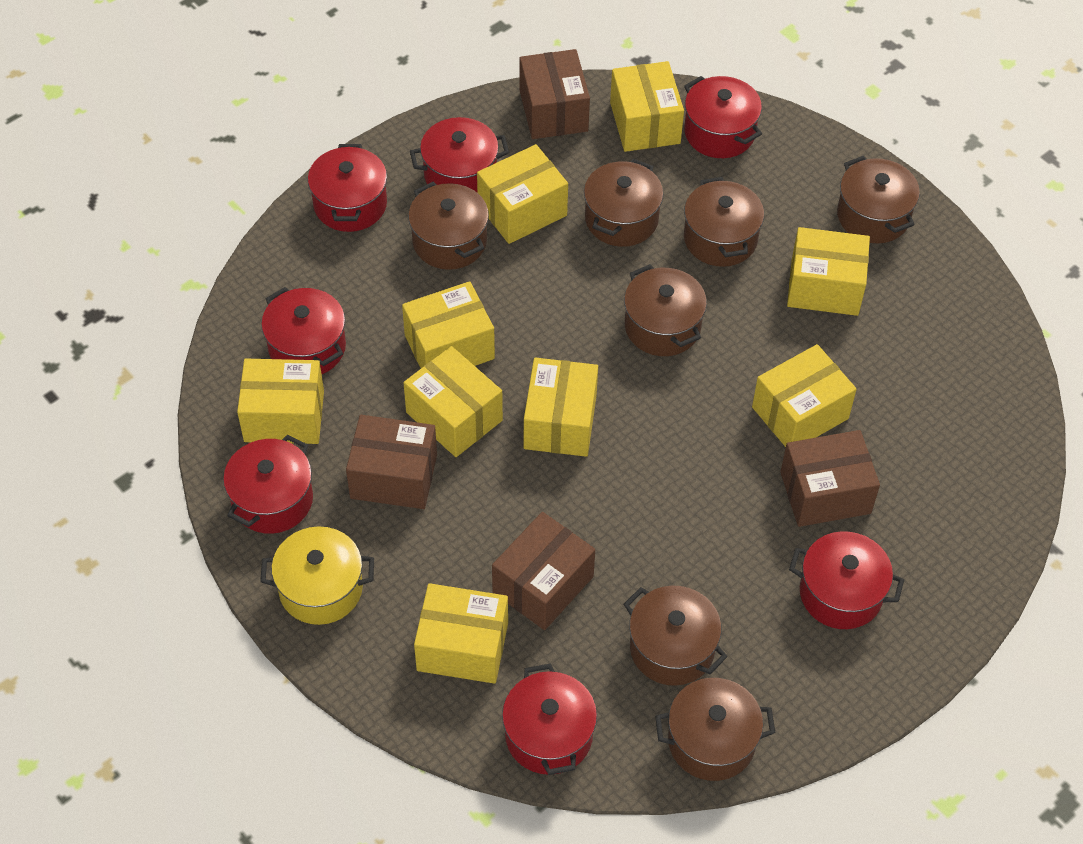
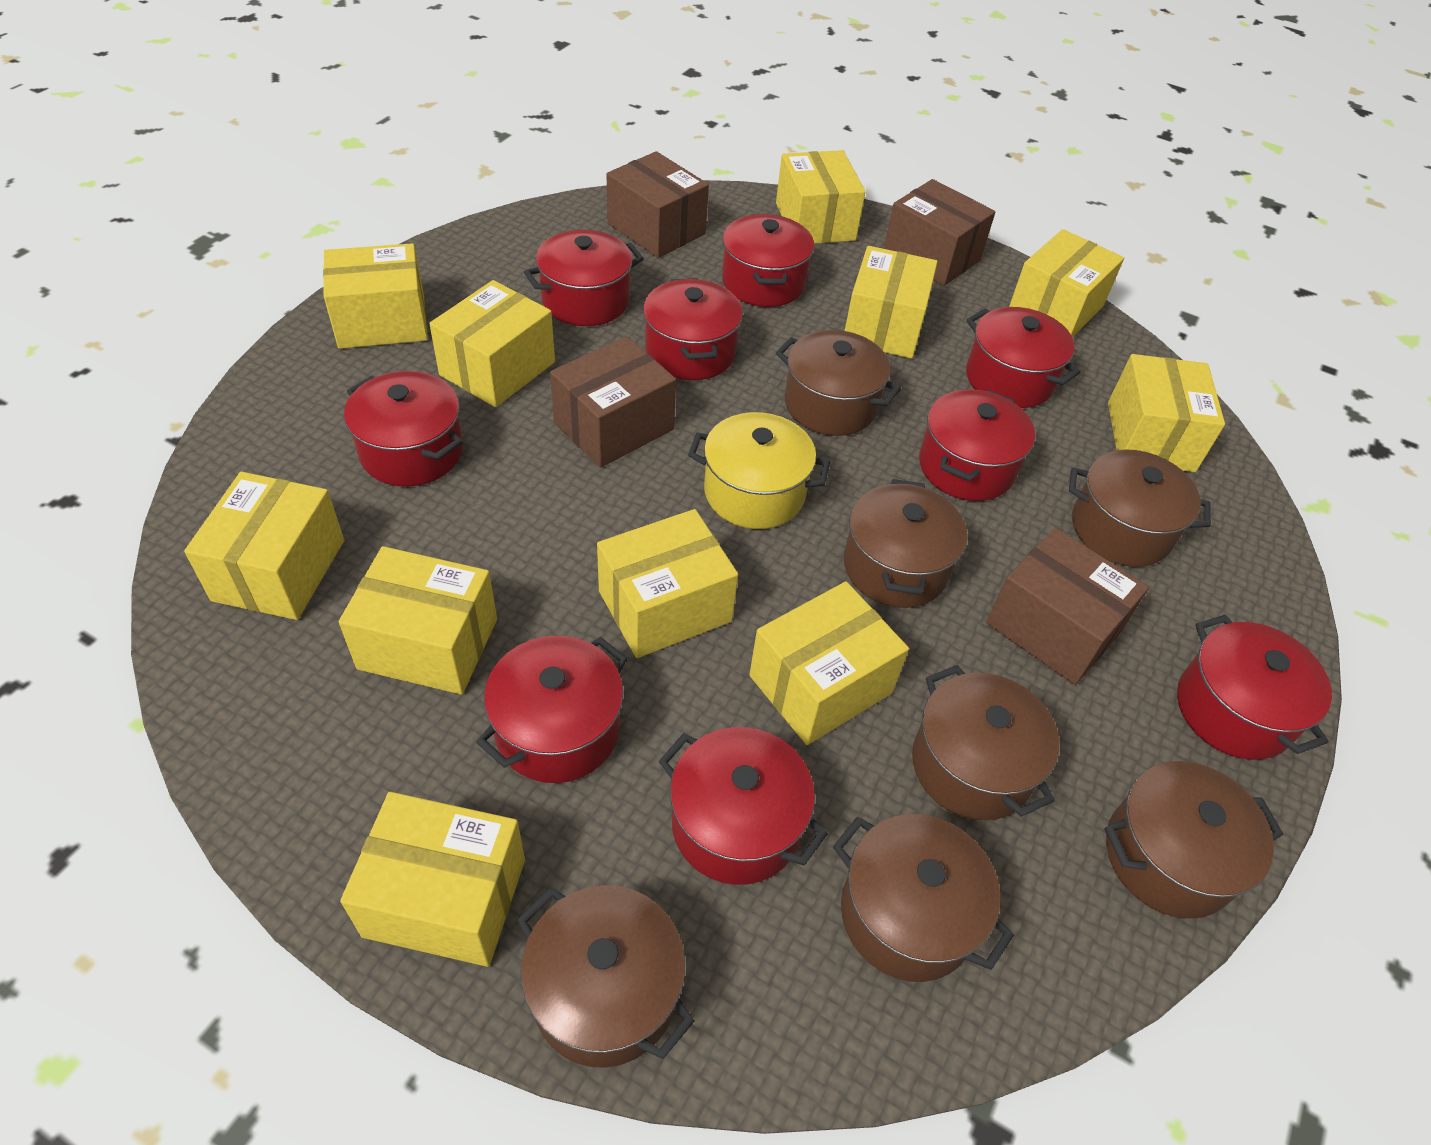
red pot: [223,434,313,534] [261,287,346,374] [308,144,387,232] [410,117,509,192] [502,663,597,775] [684,76,762,158] [789,531,904,629] = 7 -> [344,371,463,487] [476,636,628,783] [524,229,644,326] [643,278,743,380] [659,727,828,885] [722,214,814,307] [919,389,1035,501] [966,307,1080,408] [1177,615,1332,760] = 9
yellow box: [237,358,324,444] [402,281,495,368] [404,346,503,457] [414,583,508,684] [477,144,568,244] [524,358,598,457] [610,61,684,152] [752,344,857,447] [787,227,870,316] = 9 -> [184,472,344,620] [323,243,428,349] [339,546,497,695] [340,792,525,967] [429,280,555,407] [597,509,738,658] [749,581,909,745] [776,150,866,244] [845,246,937,358] [1009,229,1124,337] [1108,354,1225,472] = 11

